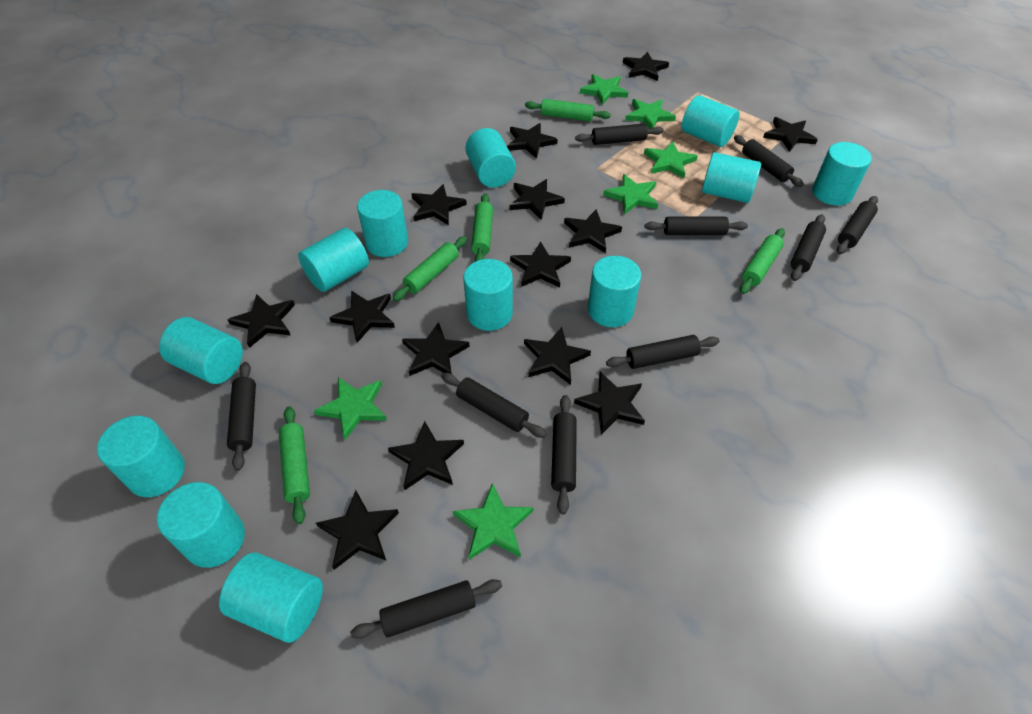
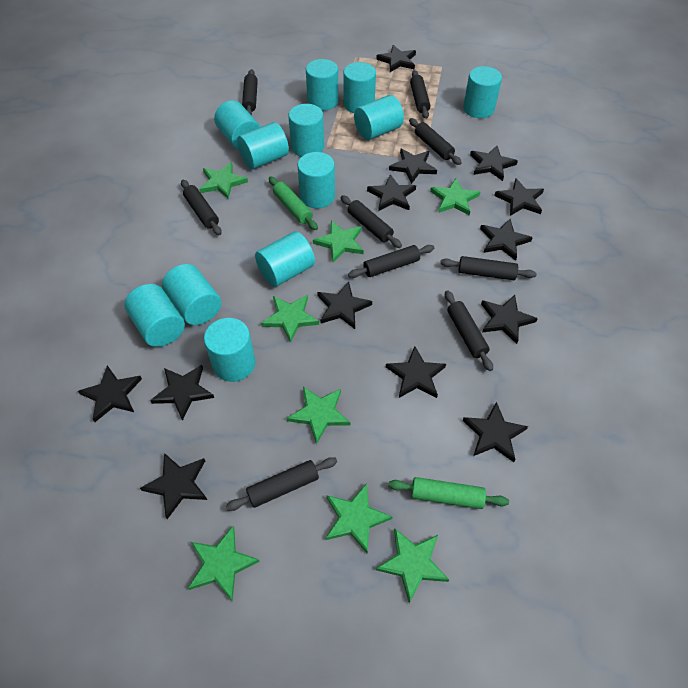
black rolling pin: [227,362,256,471] [350,579,502,639] [441,373,546,438] [551,395,577,514] [575,124,664,145] [606,335,720,369] [645,217,748,235] [734,135,804,187] [791,214,826,281] [837,196,878,254] = 10 -> [181,180,222,235] [226,457,337,511] [242,69,258,115] [341,195,402,248] [348,245,434,278] [409,118,462,165] [410,70,430,119] [440,256,537,280] [445,290,493,371] = 9
black star: [228,294,295,348] [316,490,399,570] [329,290,395,343] [388,421,464,490] [402,322,470,376] [412,184,467,225] [507,123,558,158] [509,179,565,220] [510,241,571,287] [524,327,591,385] [564,209,622,253] [574,371,645,435] [623,52,669,81] [763,117,818,152] = 14 -> [78,365,142,422] [140,453,207,519] [150,365,214,421] [317,281,372,329] [367,174,416,211] [376,45,416,72] [386,346,446,398] [389,148,437,184] [463,402,528,462] [470,146,518,181] [480,219,533,261] [481,295,538,344] [494,179,544,216] = 13
green rolling pin: [279,406,310,524] [393,236,467,301] [471,193,493,262] [525,99,611,121] [740,228,785,294] = 5 -> [269,176,318,230] [389,477,509,509] = 2
green star: [314,377,387,440] [453,483,533,560] [580,74,628,105] [603,174,658,215] [625,99,676,129] [644,141,698,178] = 6 -> [188,526,260,601] [199,162,248,199] [261,295,319,343] [287,387,350,445] [313,221,364,262] [325,483,393,554] [376,528,449,603] [430,178,480,216] = 8

